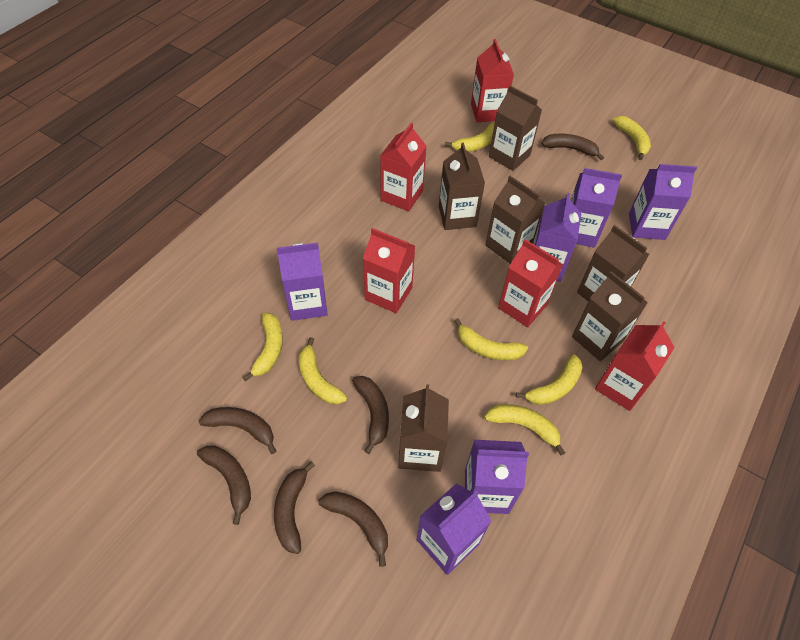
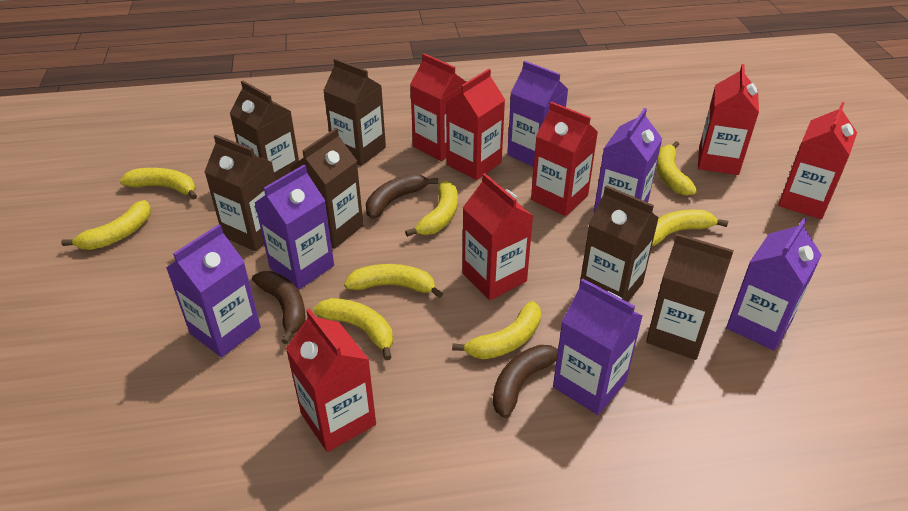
brown banana: [197,446,251,525] [198,407,276,454] [274,461,315,554] [318,491,388,567] [352,376,389,454] [541,134,604,160] = 6 -> [252,271,306,344] [366,174,438,219] [493,345,558,418] = 3
red carton: [363,228,415,313] [380,123,426,211] [471,39,514,122] [498,239,563,327] [595,321,675,411] = 5 -> [286,308,376,452] [410,53,466,161] [446,69,505,180] [462,173,533,300] [531,101,598,216] [698,64,759,175] [778,102,857,219] = 7
yellow banana: [243,313,283,381] [299,337,347,404] [445,123,495,152] [454,318,528,360] [484,404,565,455] [516,354,583,405] [613,116,651,160] = 7 -> [61,200,151,250] [120,168,197,200] [313,298,393,360] [344,264,443,298] [405,181,458,237] [452,301,541,359] [652,210,728,246] [656,141,697,196] = 8

